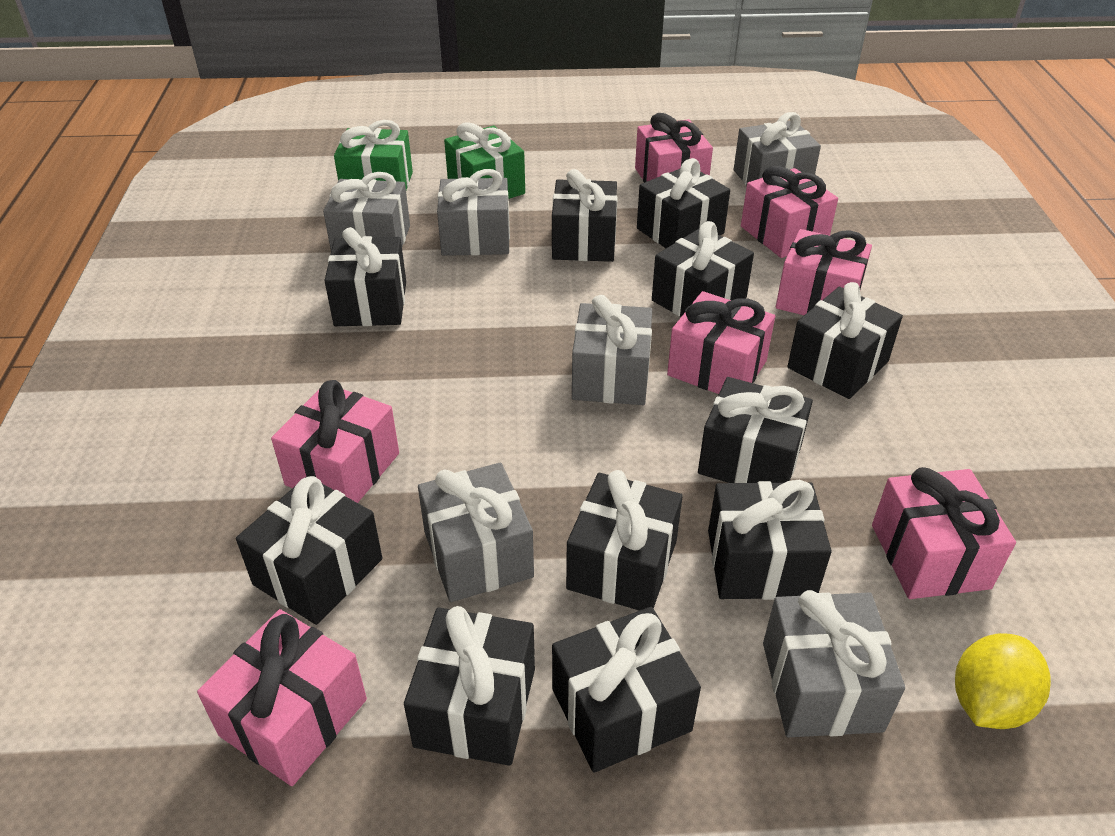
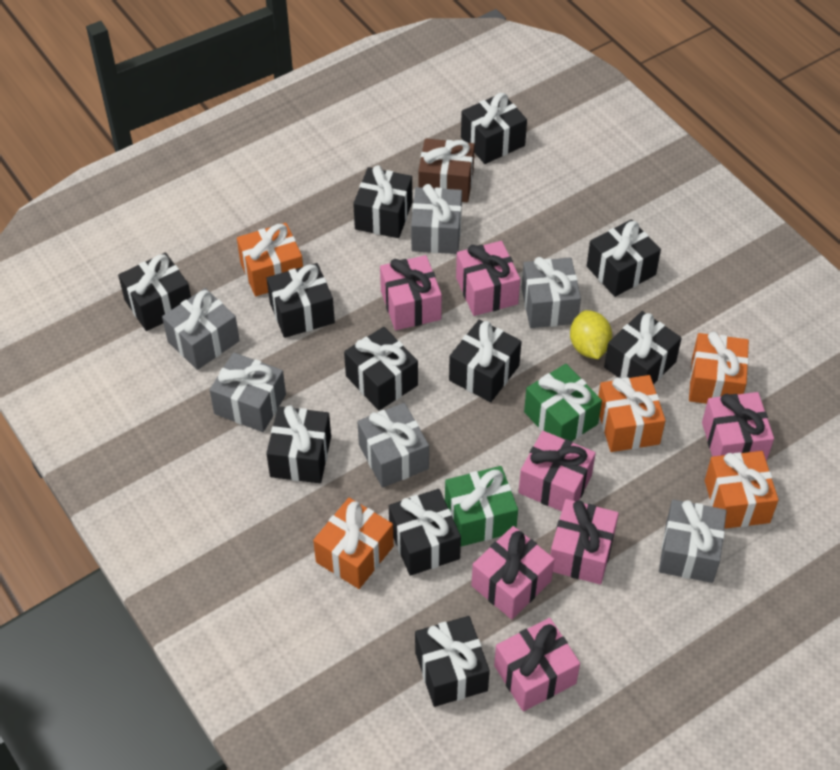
brown gift: none = 0 -> [418,139,475,202] = 1
orange gift: none = 0 -> [237,223,303,296] [313,498,394,589] [598,375,666,452] [689,332,749,404] [705,451,779,529] = 5

